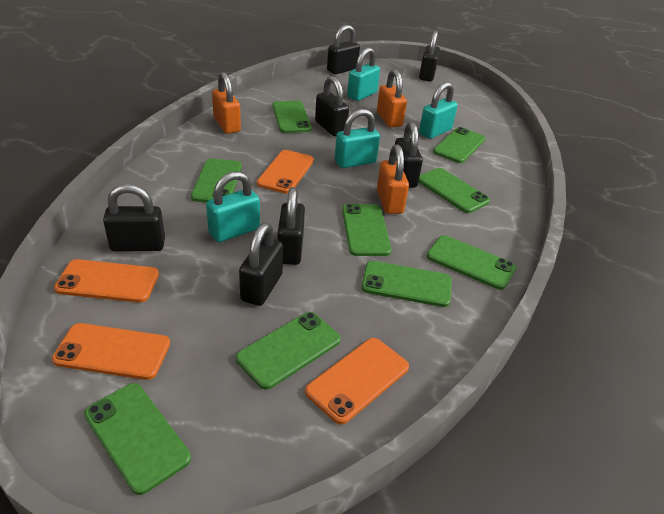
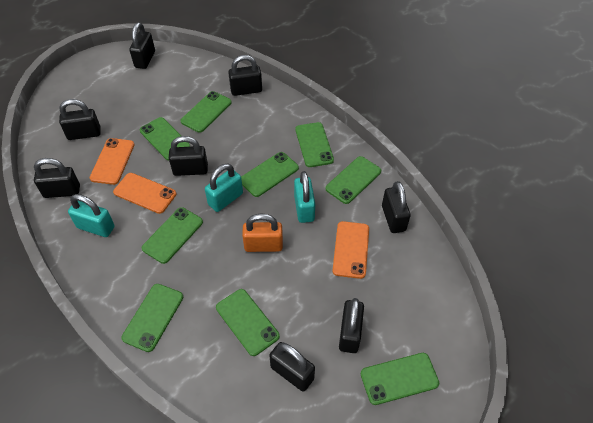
black padlock: [103,184,165,252] [239,223,283,306] [277,187,305,265] [315,76,349,136] [327,25,360,74] [395,122,423,188] [419,31,440,82] = 7 -> [34,158,80,198] [59,99,101,140] [129,22,155,69] [169,136,208,176] [228,55,262,96] [269,342,315,391] [339,298,364,353] [382,181,411,233] = 8
orange padlock: [212,72,241,134] [377,69,407,127] [377,144,409,214] = 3 -> [242,213,283,252] = 1
orange phone: [52,323,170,380] [54,259,159,303] [257,150,314,194] [305,338,409,424] = 4 -> [90,138,135,185] [113,173,176,214] [332,221,369,279] = 3
turquoise padlock: [206,171,260,242] [335,109,380,168] [347,47,380,101] [419,82,458,139] = 4 -> [68,194,115,237] [205,164,243,212] [294,171,315,223] = 3

